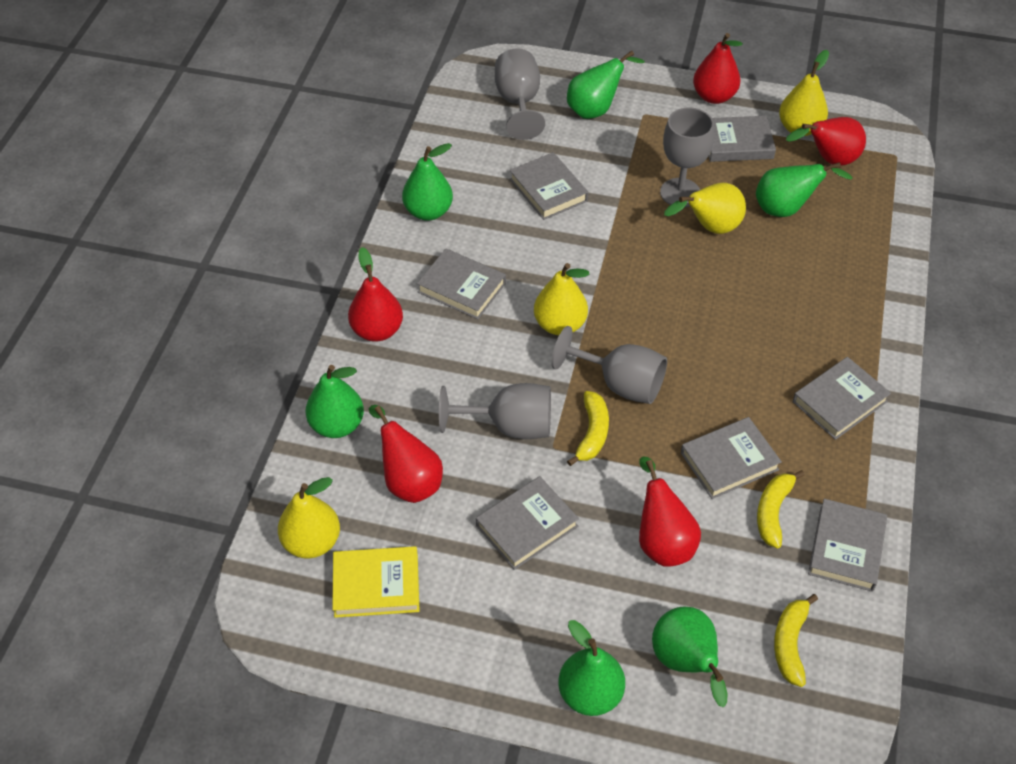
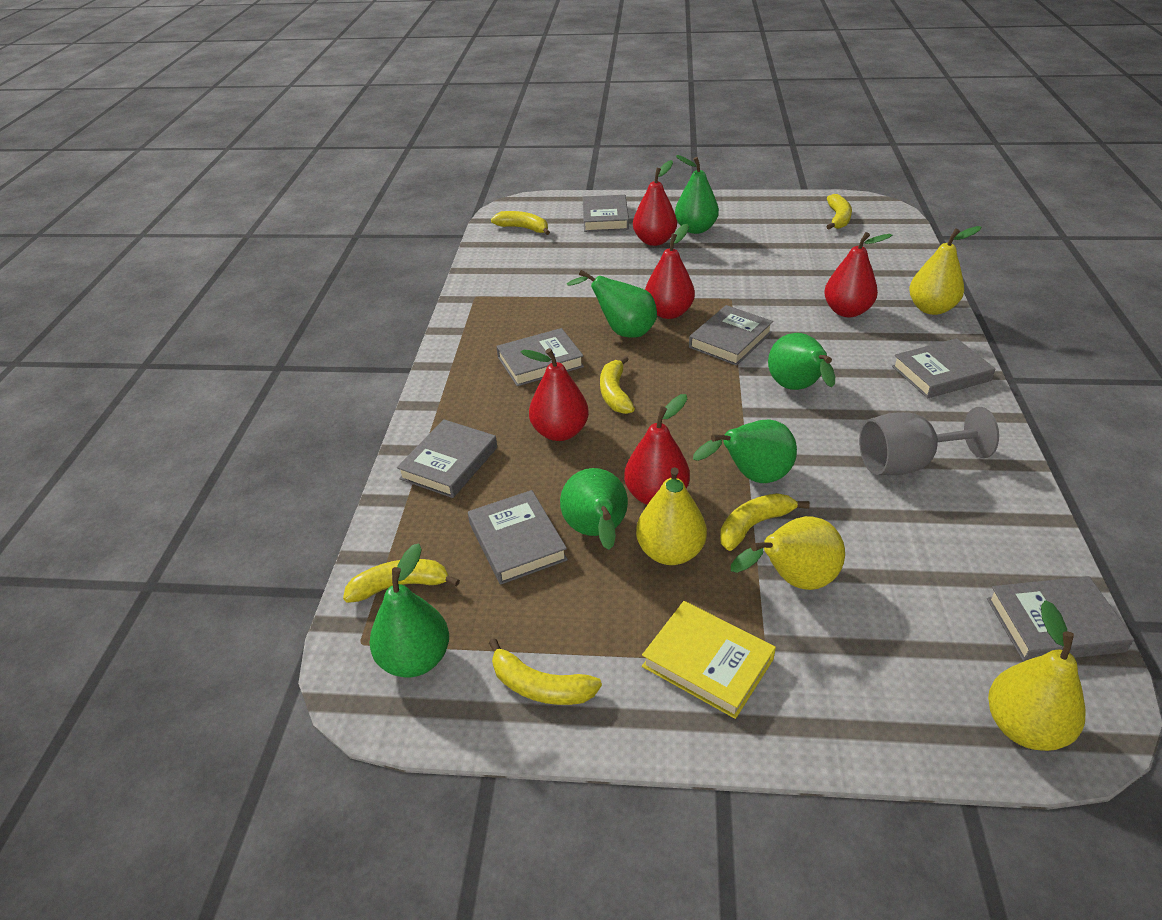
grey goblet: [439,383,551,439] [495,48,545,140] [552,326,667,404] [660,107,714,207] = 4 -> [859,407,999,475] = 1
yellow banana: [567,391,609,466] [757,470,805,548] [774,594,818,687] = 3 -> [343,559,460,603] [489,638,602,705] [491,211,550,235] [600,356,635,414] [720,493,810,551] [826,194,852,229] = 6

